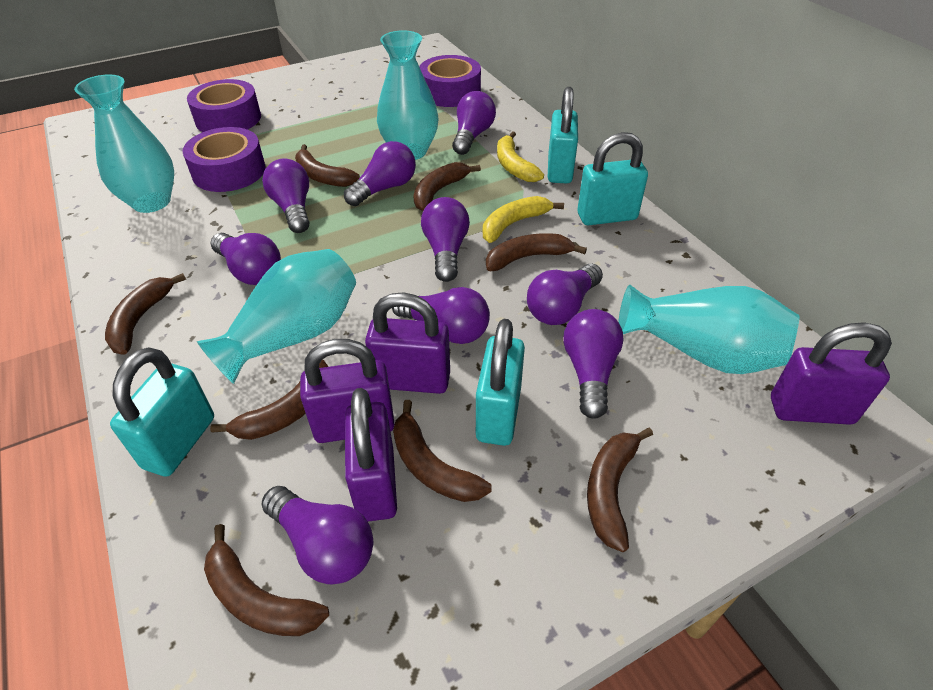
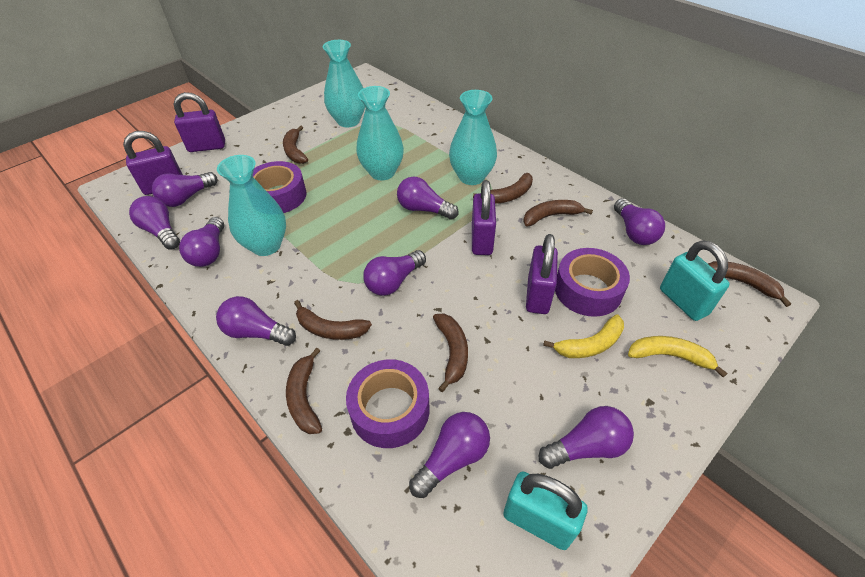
brown banana: [105,273,186,355] [204,524,329,636] [210,360,328,440] [295,144,360,187] [393,400,492,502] [413,162,481,211] [486,233,587,271] [587,428,653,552] = 8 -> [283,125,308,164] [286,348,322,434] [294,300,372,340] [433,314,468,392] [473,173,533,204] [523,200,593,226] [708,261,791,307] = 7
turquoise padlock: [110,347,214,476] [476,319,525,446] [548,87,578,183] [577,132,648,225] = 4 -> [503,471,588,550] [660,240,730,321] = 2

